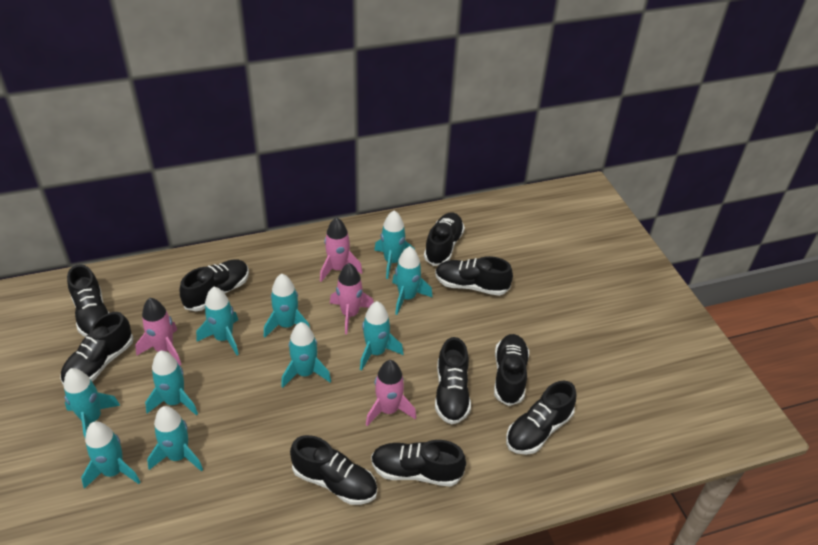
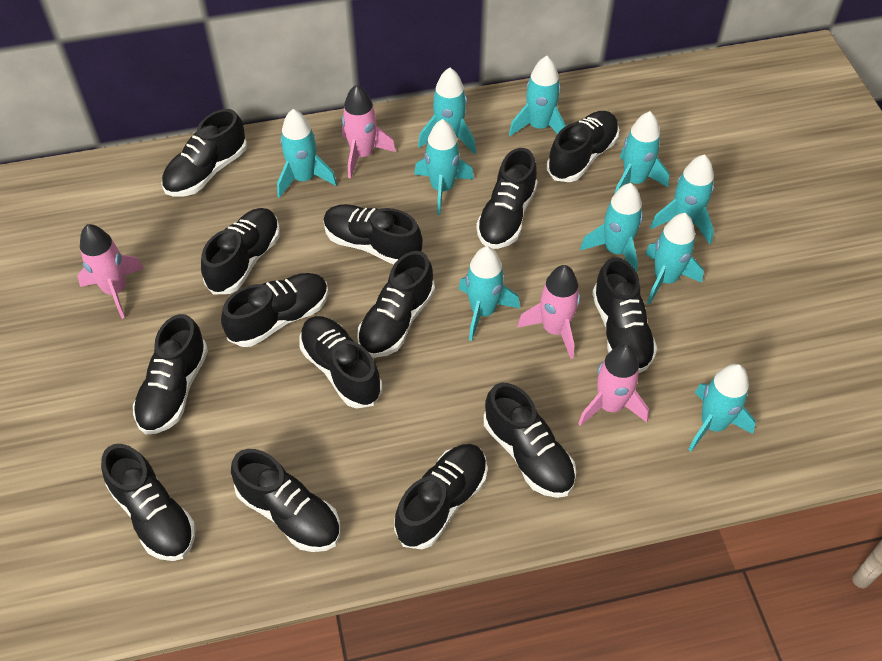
black shoe: [60,312,134,386] [67,264,109,337] [180,259,249,311] [290,435,377,505] [371,440,466,487] [424,212,465,266] [435,256,513,296] [435,337,471,425] [494,334,529,406] [506,381,577,455] = 10 -> [101,444,195,561] [133,314,208,434] [162,109,247,196] [201,208,280,295] [221,273,328,347] [231,449,340,552] [299,316,382,408] [323,204,423,264] [357,251,435,358] [394,444,488,549] [476,148,538,249] [484,383,576,498] [547,111,619,182] [592,257,658,373] = 14

